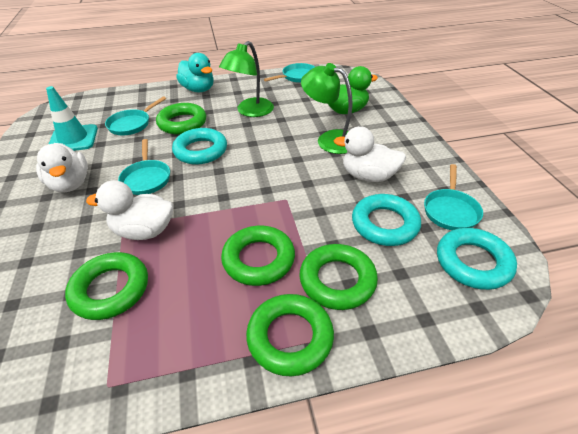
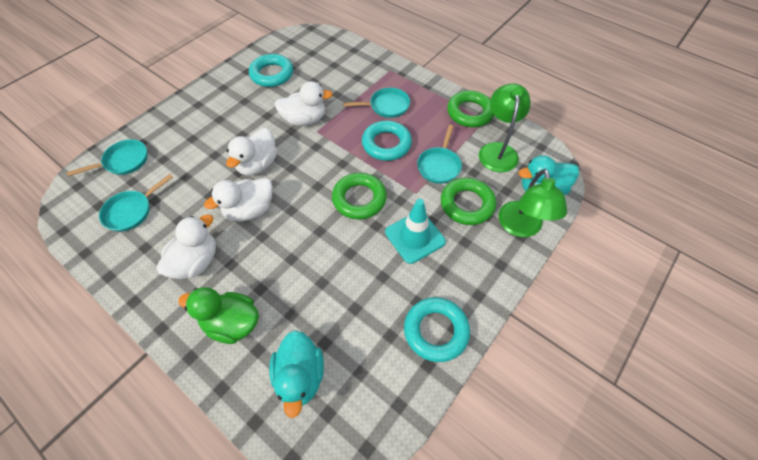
green ring: [65,252,148,320] [156,103,206,135] [221,226,295,286] [246,294,334,376] [299,244,378,310] = 5 -> [332,173,387,219] [441,178,496,225] [447,90,494,127] = 3
turquoise duck: [176,53,214,92] = 1 -> [269,330,324,418] [519,155,579,195] = 2
white duck: [36,143,88,193] [86,180,173,240] [334,126,406,182] = 3 -> [157,214,216,279] [204,178,273,221] [226,128,277,176] [275,81,333,126] = 4

